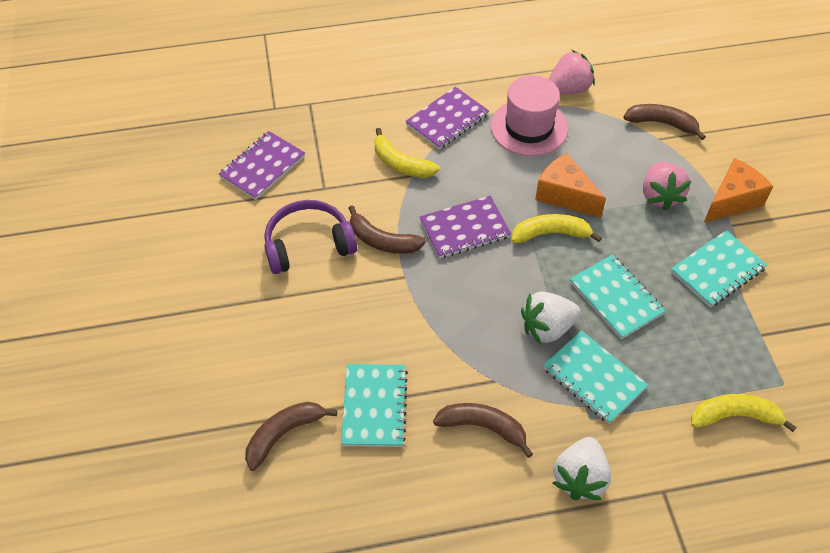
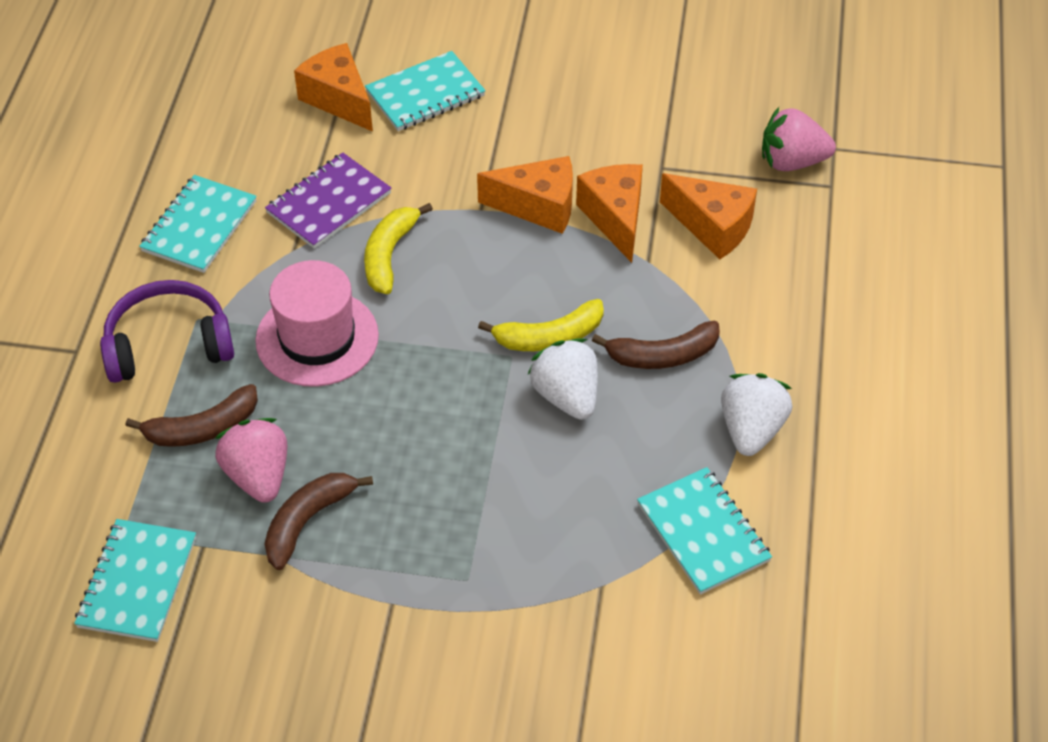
brown banana: [245,402,337,471] [349,205,426,254] [433,403,533,458] [623,104,706,140] = 4 -> [125,384,258,447] [265,473,373,570] [592,321,720,369] = 3
orange cheese: [535,153,606,218] [704,158,773,223] = 2 -> [294,43,373,132] [477,156,573,234] [576,164,643,263] [660,173,757,259] = 4
purple notebook: [219,131,305,200] [405,87,489,149] [420,196,511,259] = 3 -> [265,153,392,249] = 1
yellow banana: [374,128,440,178] [511,214,602,243] [691,394,797,432] = 3 -> [364,203,433,294] [478,299,604,351] = 2

